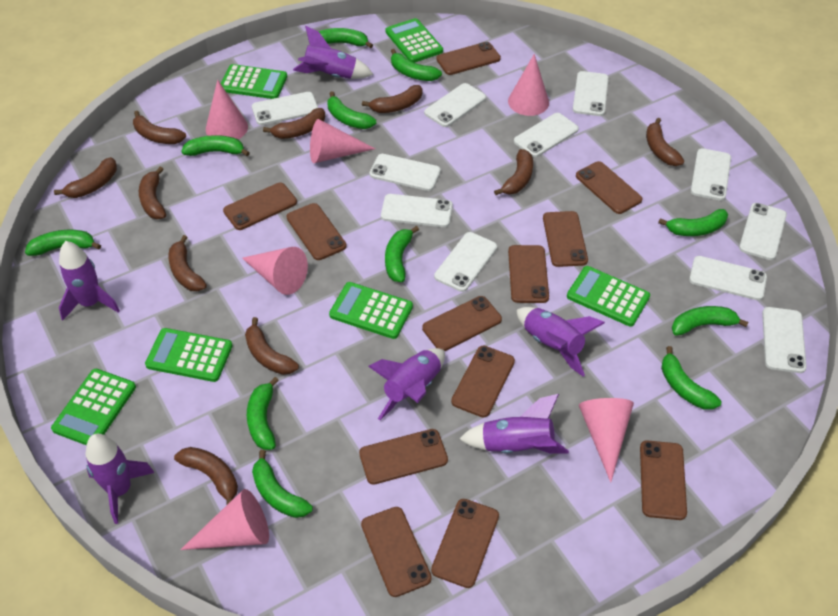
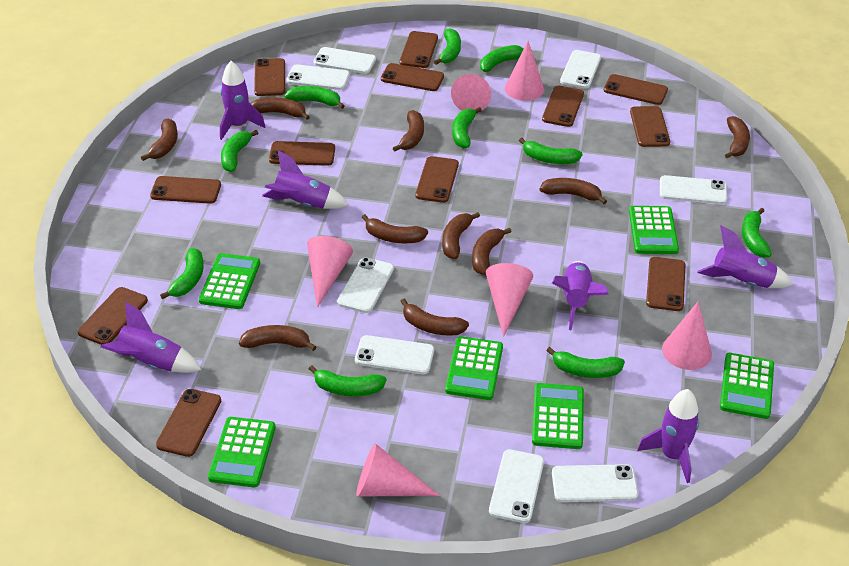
green banana: [25,230,101,256] [181,135,250,156] [247,377,279,450] [252,450,313,518] [318,28,373,48] [327,91,376,129] [385,226,419,282] [391,49,442,81] [658,209,728,236] [661,346,721,410] [672,306,749,336] = 11 -> [160,248,204,299] [221,130,258,172] [284,86,345,109] [309,365,387,396] [434,28,461,65] [452,107,482,148] [480,45,524,72] [519,138,582,164] [546,347,625,378] [742,208,772,258] = 10
white phone: [252,92,318,125] [370,154,441,191] [381,194,453,227] [424,83,486,127] [434,232,497,292] [514,113,579,157] [573,71,609,116] [689,256,767,300] [691,148,731,201] [739,203,787,260] [762,307,807,373] = 11 -> [287,64,350,90] [313,47,376,74] [337,257,394,313] [355,335,434,374] [489,449,544,523] [552,464,638,502] [560,50,601,89] [660,175,727,204] = 8

